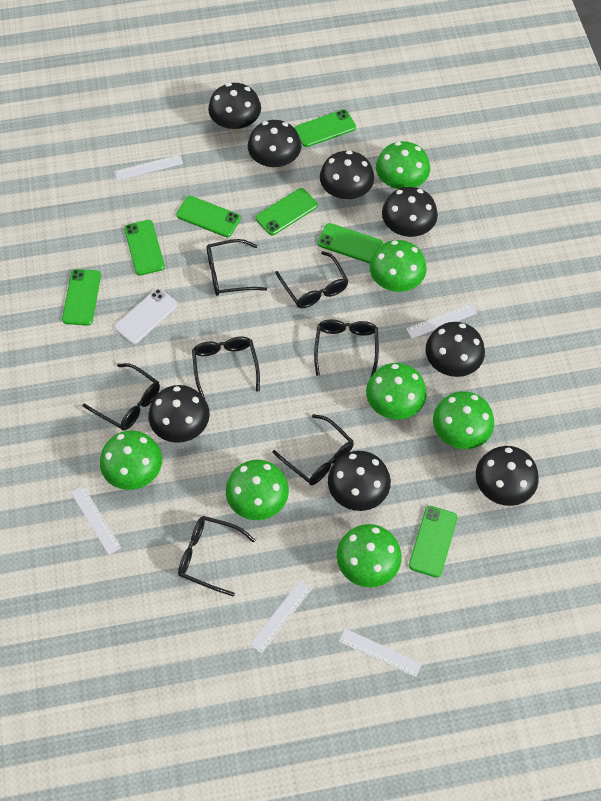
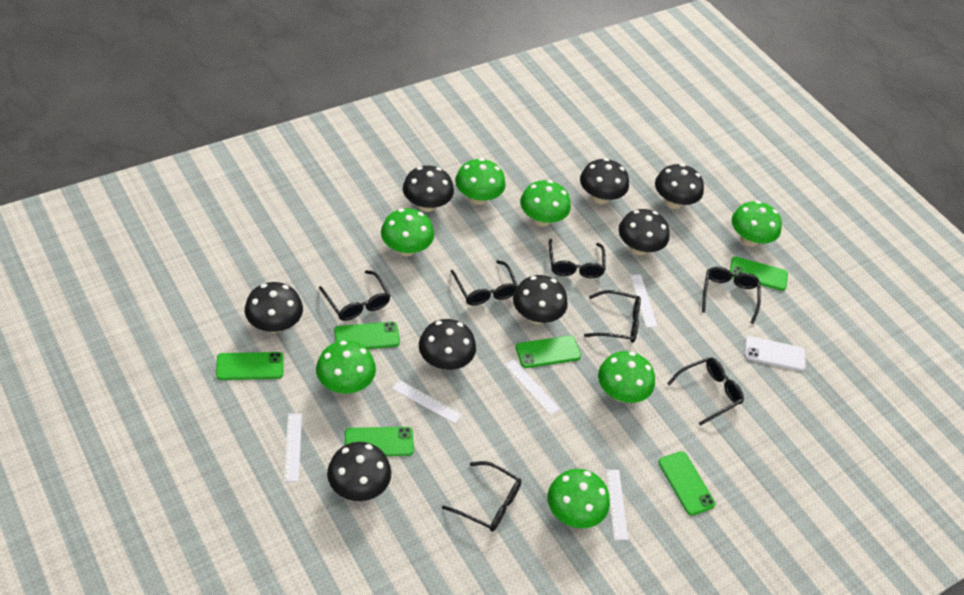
green phone: [62,269,101,326] [124,220,165,276] [176,196,241,237] [256,188,318,235] [295,109,356,147] [318,223,383,264] [409,506,457,578] = 7 -> [216,352,284,380] [334,322,400,349] [345,427,414,456] [516,336,581,368] [658,451,716,516] [730,257,788,291] = 6

